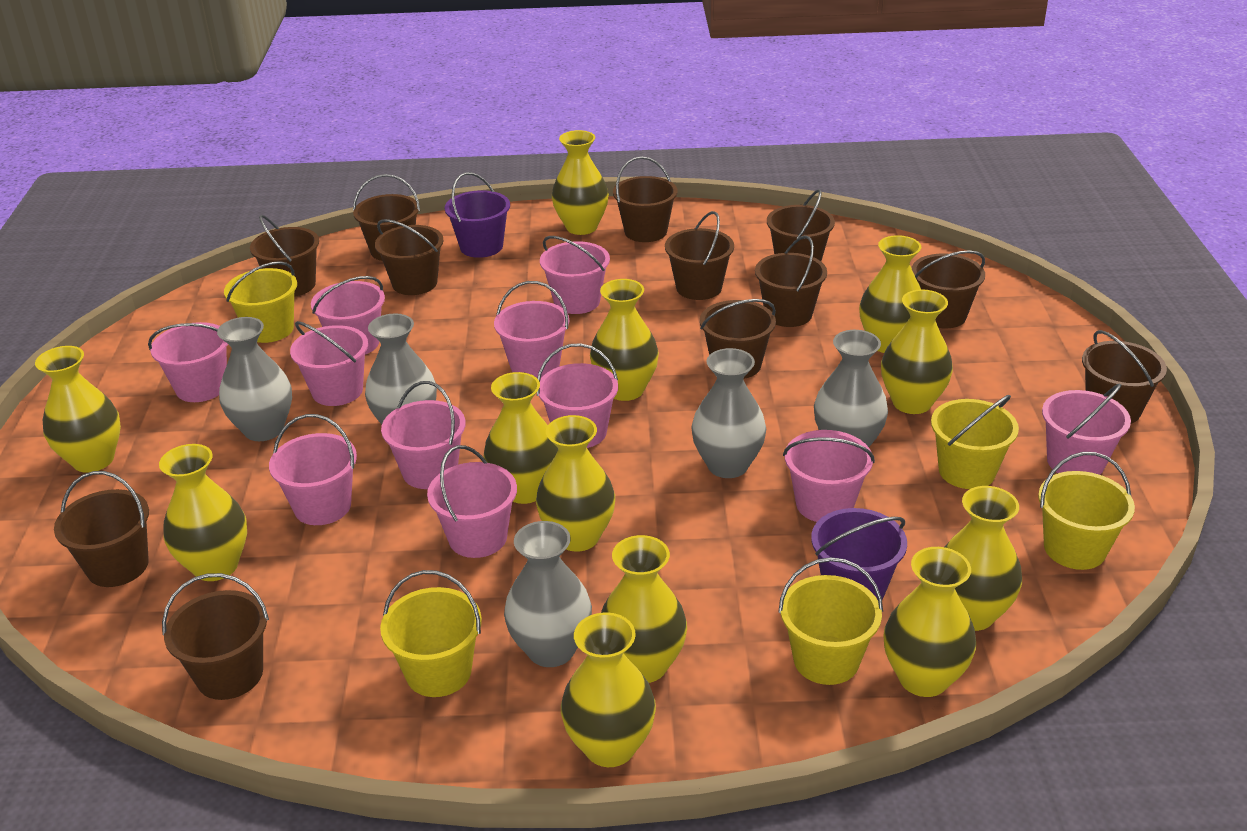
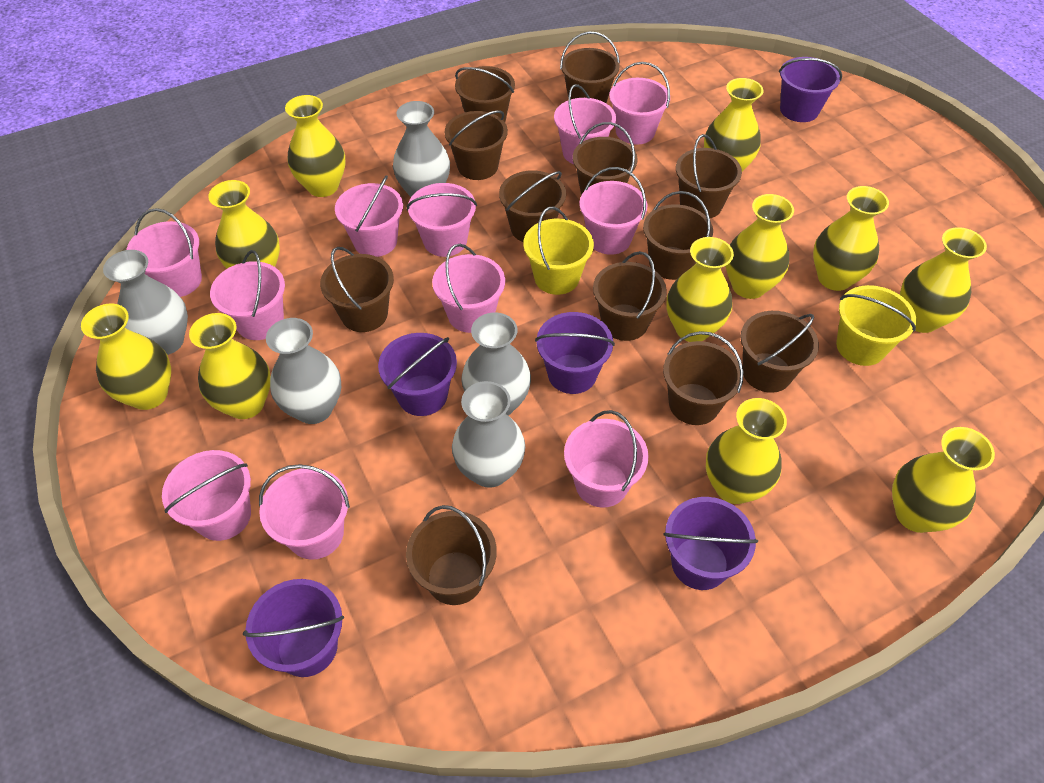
purple bucket: [445,172,510,258] [811,508,907,600] = 2 -> [243,579,344,677] [378,333,457,416] [535,312,615,394] [663,497,758,590] [779,57,842,122] = 5
yellow bucket: [224,261,297,343] [380,570,482,697] [778,557,883,685] [931,395,1019,489] [1038,452,1135,570] = 5 -> [523,207,594,295] [836,285,916,366] = 2
yellow vase: [35,346,121,473] [159,444,247,581] [483,372,558,504] [536,415,615,552] [552,130,609,235] [561,612,656,767] [590,279,659,401] [601,535,687,683] [859,235,921,353] [881,289,953,414] [884,547,976,697] [945,486,1022,631] = 12 -> [81,304,171,410] [189,313,271,419] [208,180,280,269] [285,95,346,197] [667,237,734,342] [704,78,763,171] [706,398,787,504] [725,194,794,299] [813,186,889,291] [892,427,995,533] [900,227,987,333] = 11

